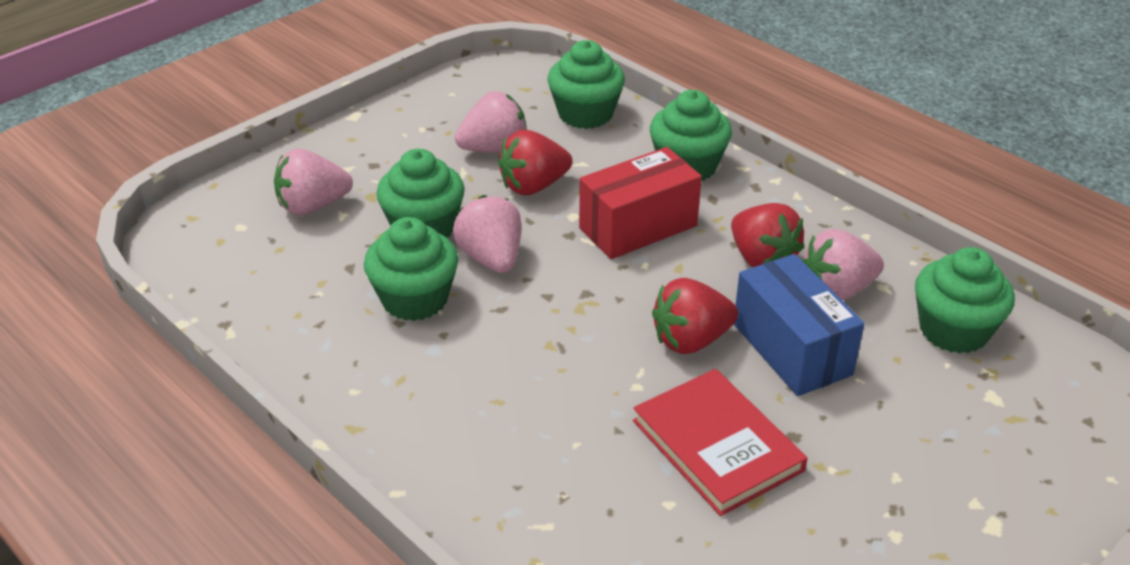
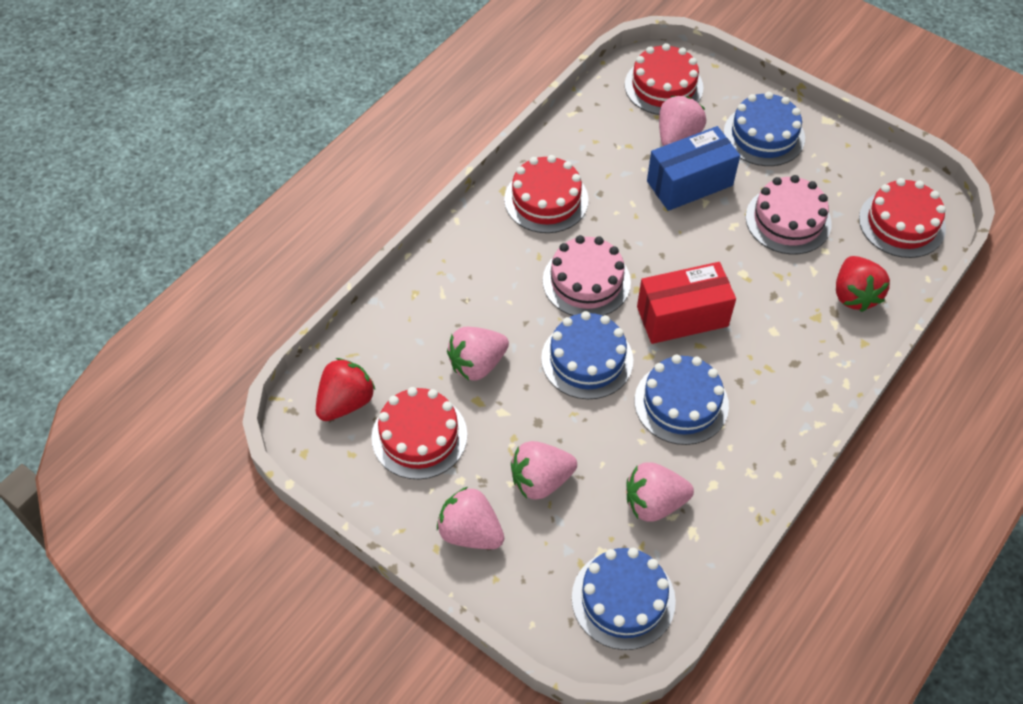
blue cake: none = 0 -> [541,311,633,399] [572,548,676,650] [635,355,729,445] [723,92,805,166] = 4
green cupcake: [364,217,458,321] [376,149,465,238] [547,40,625,129] [650,90,732,181] [915,247,1015,354] = 5 -> none = 0
pink cake: none = 0 -> [543,235,631,316] [746,175,832,255] = 2
pink strawberry: [274,148,353,216] [453,195,521,273] [455,91,527,153] [802,229,884,300] = 4 -> [437,487,504,549] [447,327,509,380] [511,441,577,500] [626,462,694,522] [659,96,706,146] = 5
red book: [633,369,807,516] = 1 -> none = 0
red cake: none = 0 -> [371,387,467,479] [504,155,589,233] [625,43,703,115] [859,178,946,258] = 4
red strawberry: [498,130,573,196] [652,278,738,354] [731,203,805,267] = 3 -> [316,358,375,421] [836,256,890,312] = 2

